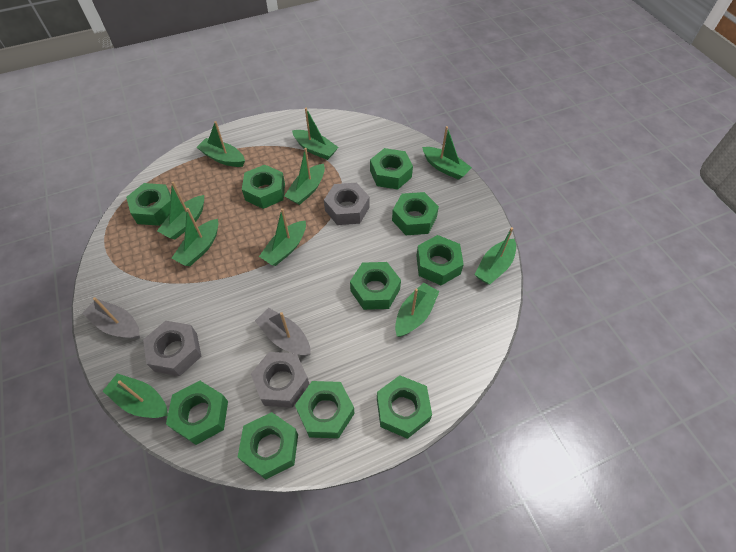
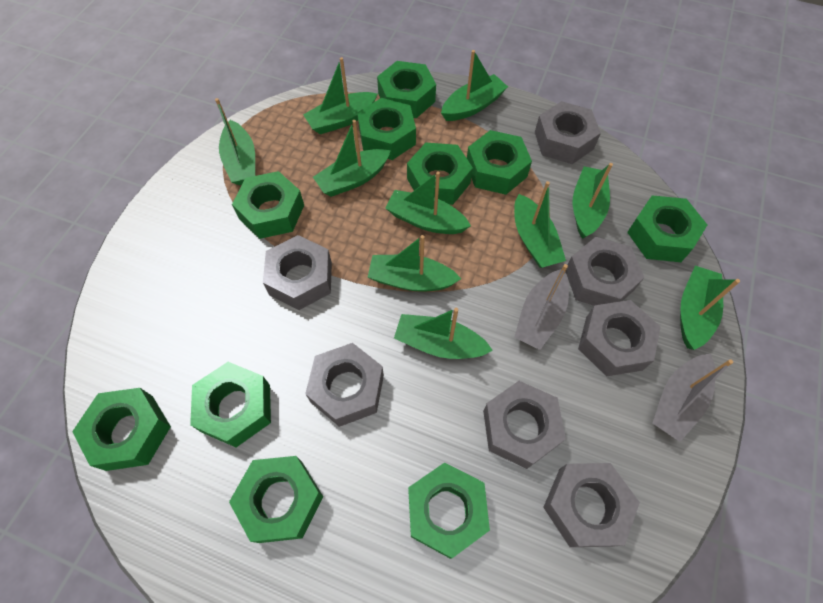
grey nut: [143,321,202,376] [251,352,309,408] [324,183,370,225] = 3 -> [263,235,332,310] [305,343,384,427] [483,381,566,469] [535,101,601,164] [543,463,640,547] [566,237,644,306] [578,300,660,376] = 7

